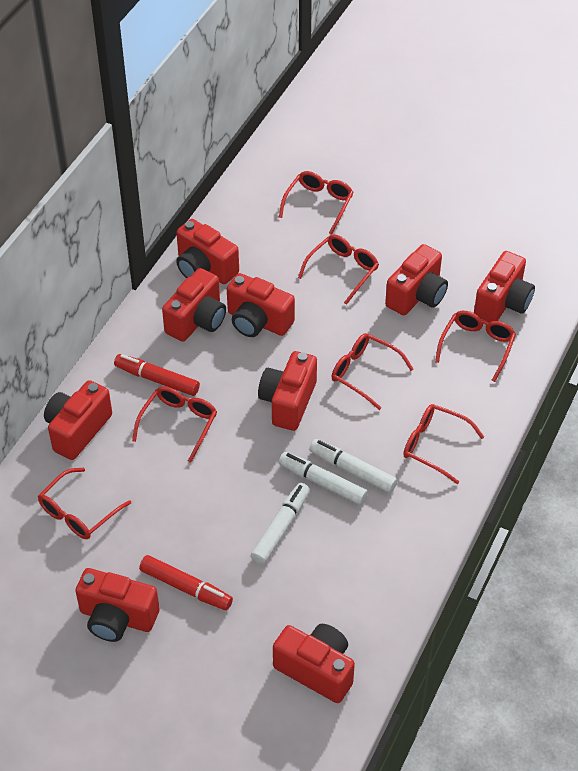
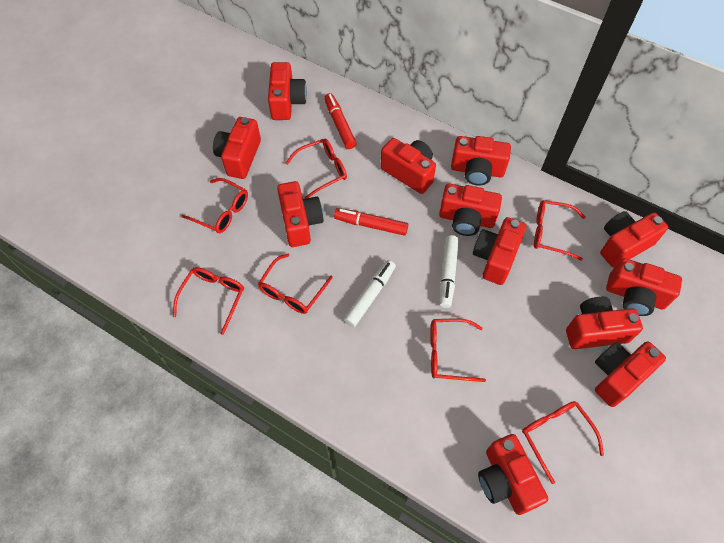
red camera: [44,380,112,460] [75,568,160,642] [162,268,226,342] [176,219,239,284] [227,273,295,337] [258,351,317,431] [273,624,355,703] [385,244,448,315] [474,251,535,322] = 9 -> [213,117,261,179] [268,62,307,120] [277,181,324,247] [380,138,436,194] [439,184,502,236] [451,136,511,186] [473,217,526,285] [478,434,548,515] [566,296,643,349] [595,341,666,407] [600,211,668,268] [606,258,682,316] = 12
white marker: [251,483,310,564] [279,452,368,505] [309,439,397,493] = 3 -> [344,260,396,327] [439,235,459,308] = 2

